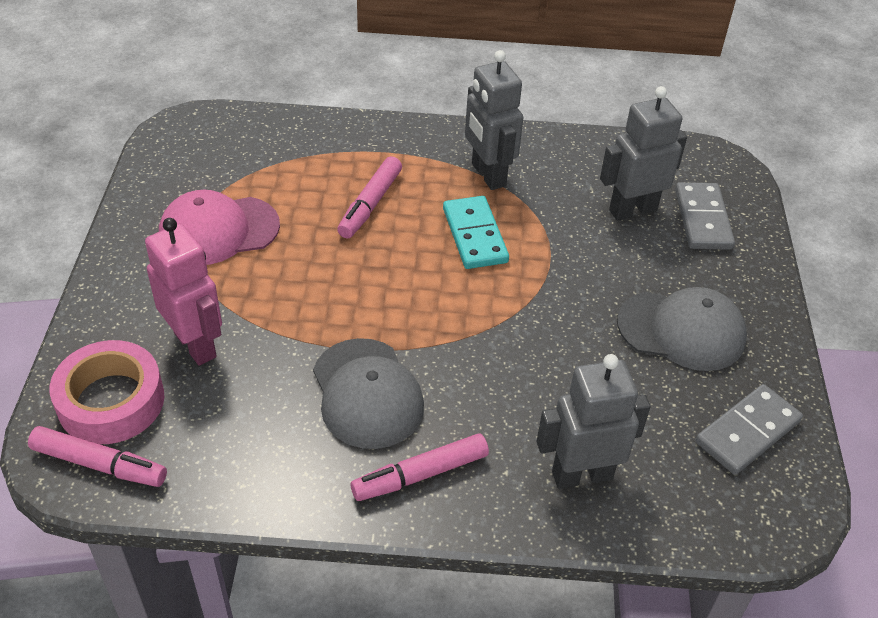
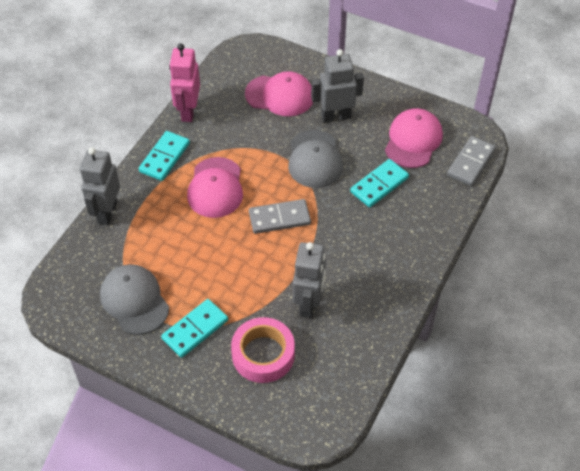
pink cap: [159,190,280,265] = 1 -> [187,157,243,218] [245,71,313,116] [385,108,443,168] = 3
pink marker: [28,426,167,487] [337,156,402,238] [351,433,489,501] = 3 -> none = 0
turquoise domino: [443,196,509,269] = 1 -> [139,131,190,181] [161,299,228,358] [350,159,409,207] = 3

